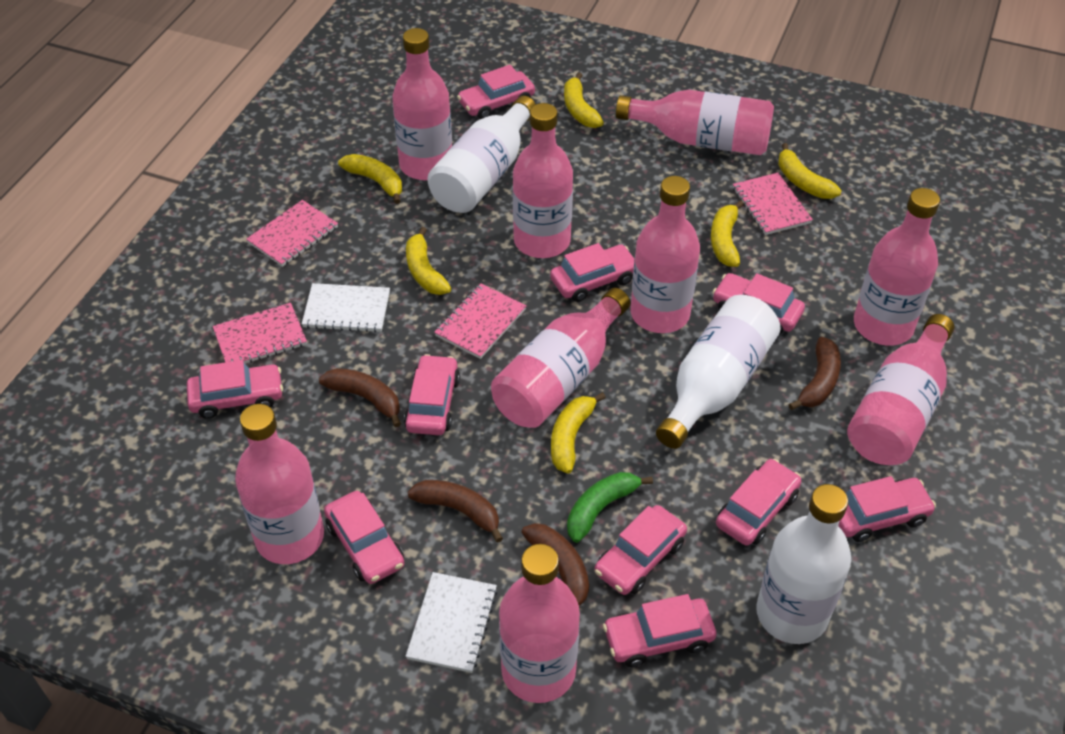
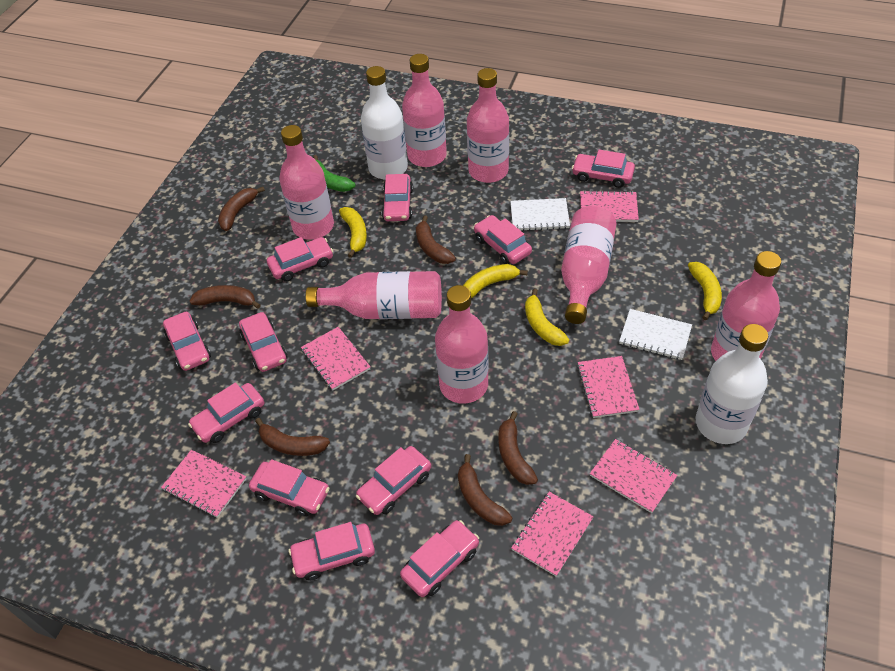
brown banana: [319,368,401,427] [408,480,503,543] [521,523,589,608] [789,337,841,410] = 4 -> [190,285,261,309] [218,187,265,231] [255,418,330,456] [416,215,456,264] [458,454,513,526] [499,411,538,485] = 6
pink bottle: [235,404,324,564] [392,28,452,180] [491,288,630,428] [499,544,580,703] [512,103,573,258] [616,90,774,155] [631,176,700,333] [847,314,954,465] [854,188,940,346] = 9 -> [279,125,334,240] [306,271,442,319] [402,54,447,167] [435,285,489,404] [467,68,509,183] [561,206,617,324] [711,251,781,361] = 7
pink car: [187,360,283,419] [324,491,404,584] [404,354,460,435] [457,65,535,119] [550,243,634,302] [594,505,687,595] [603,594,717,667] [712,273,805,334] [716,459,801,546] [838,476,936,542] = 10 -> [163,312,211,371] [188,382,264,443] [239,312,288,372] [249,459,330,516] [267,237,333,282] [289,522,375,581] [356,446,431,515] [382,174,413,221] [400,520,479,597] [474,215,532,264] [572,150,635,188] = 11
pink notebook: [213,303,307,363] [246,200,338,267] [434,283,526,359] [733,173,813,235] = 4 -> [161,449,246,518] [301,327,370,390] [511,492,594,576] [577,356,640,418] [580,190,639,222] [590,439,677,513] = 6
white bottle: [427,96,536,213] [656,295,781,449] [756,484,851,644] = 3 -> [361,66,408,179] [696,324,768,444] = 2
yellow banana: [338,154,402,204] [406,227,451,295] [551,392,606,474] [564,72,604,128] [711,200,744,267] [778,143,841,199] = 6 -> [339,207,367,258] [463,264,528,298] [525,289,569,346] [688,262,722,320] = 4

